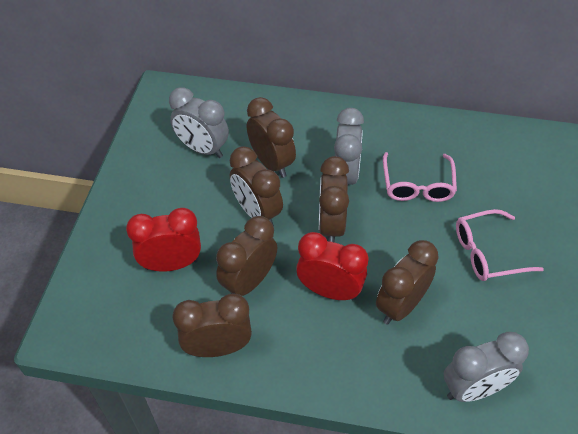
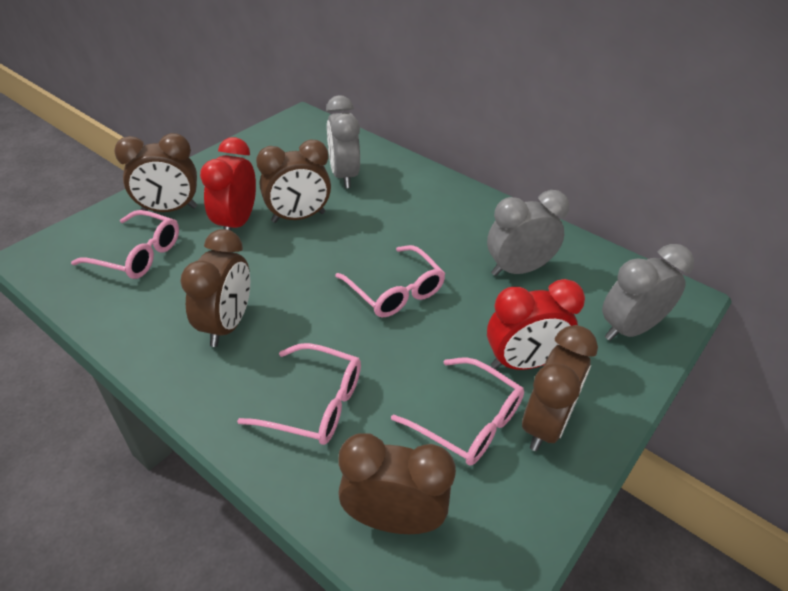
brown clock: [172,294,252,357] [216,216,277,296] [230,146,283,227] [247,97,296,178] [319,156,349,242] [376,240,439,325] = 6 -> [114,133,197,212] [180,229,250,347] [256,140,331,223] [338,433,456,534] [522,325,598,451] = 5
pink glasses: [383,152,457,202] [456,209,544,281] = 2 -> [71,210,179,279] [237,343,361,445] [335,245,445,318] [391,357,524,466] = 4

